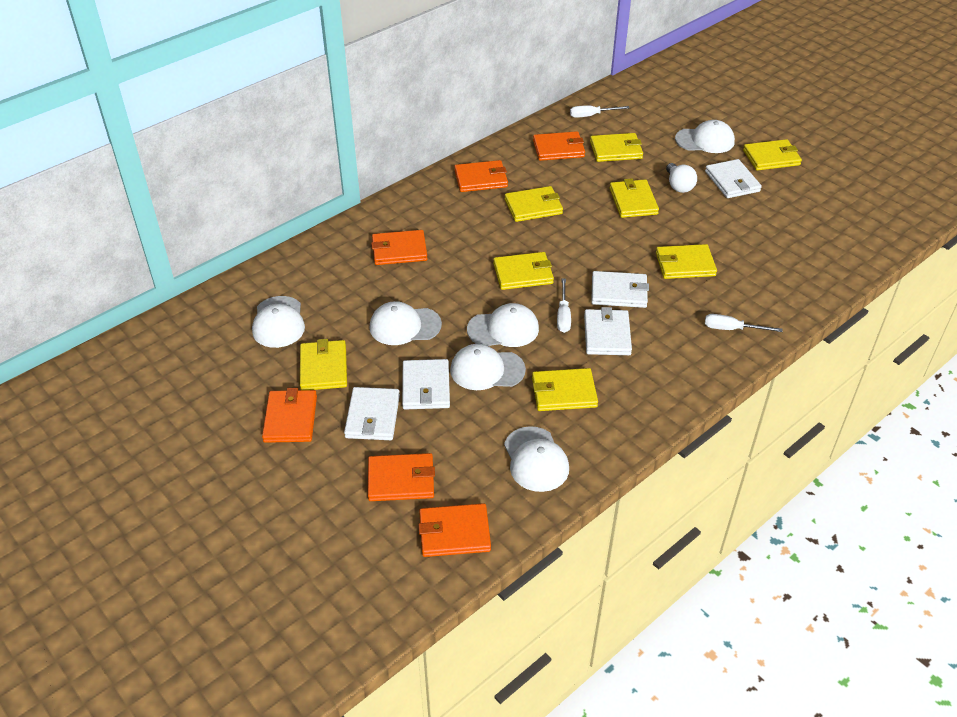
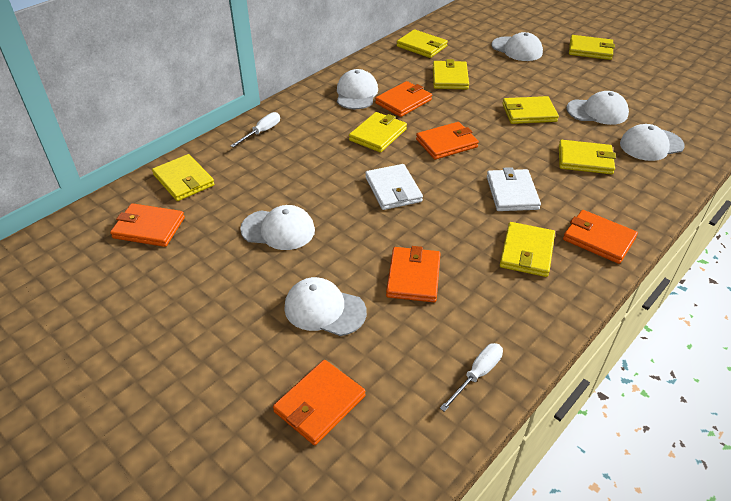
white light bulb: [666,163,697,193] = 1 -> none = 0
white screwdriver: [557,279,571,333] [570,105,629,118] [705,314,783,332] = 3 -> [231,112,280,147] [440,343,503,412] = 2
white wallet: [344,387,400,440] [402,359,450,409] [584,307,632,355] [591,271,649,308] [705,159,762,198] = 5 -> [365,164,423,210] [487,167,541,211] = 2

